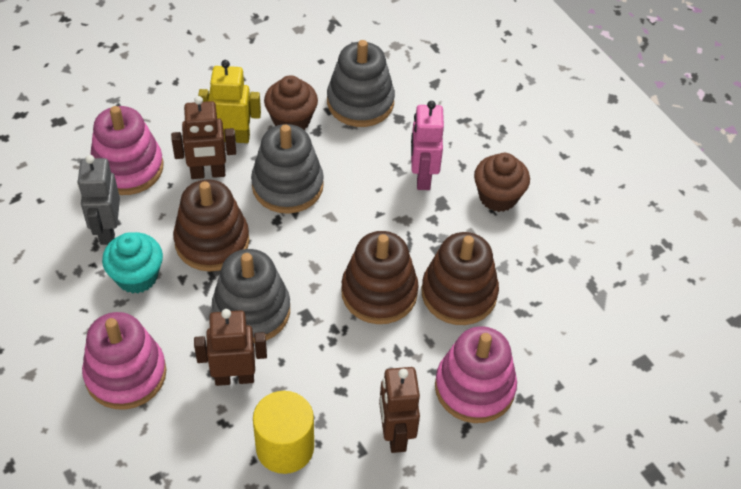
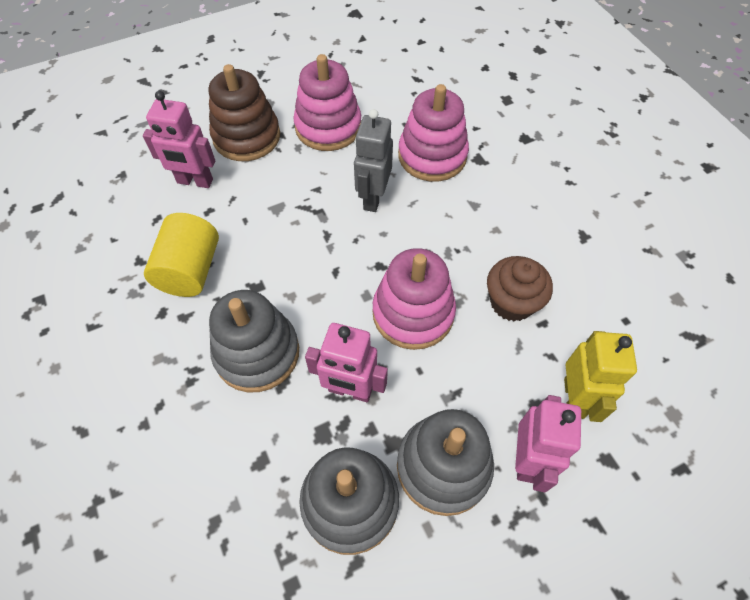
brown cupcake: [264,75,318,130] [474,153,530,212] = 2 -> [487,256,553,322] = 1
brown robot: [171,96,236,179] [194,309,267,386] [379,367,420,453] = 3 -> none = 0
brown stacking toy: [173,179,250,271] [341,231,419,324] [422,232,499,325] = 3 -> [209,64,280,161] = 1
pink robot: [411,101,444,190] = 1 -> [143,91,215,188] [305,323,388,402] [515,395,581,492] = 3
turquoise cupcake: [102,232,163,294] = 1 -> none = 0

